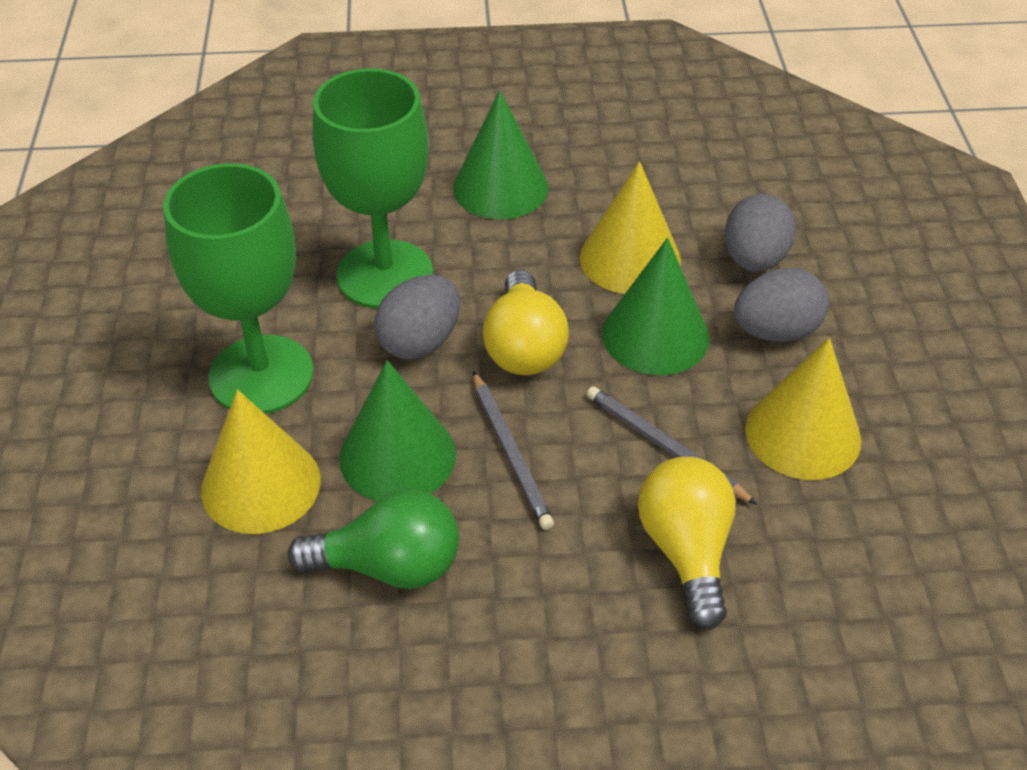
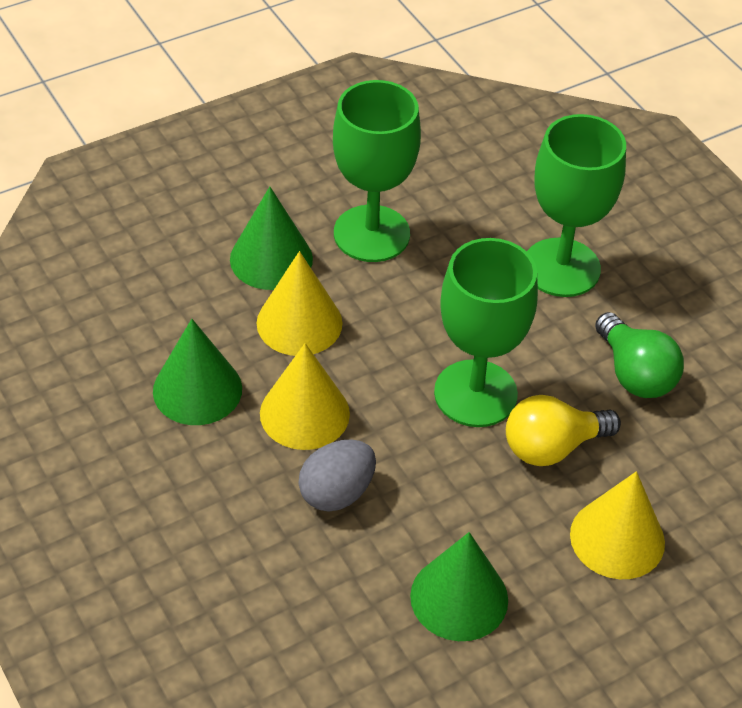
green goblet: [163,163,314,414] [312,68,433,309] = 2 -> [333,80,421,262] [434,238,538,427] [527,114,626,297] = 3
grey egg: [374,275,460,359] [725,194,796,272] [734,268,829,342] = 3 -> [298,439,376,512] = 1
grey pencil: [473,371,554,530] [587,386,757,504] = 2 -> none = 0
yellow light bulb: [483,270,569,375] [638,457,736,630] = 2 -> [506,395,621,466] = 1

